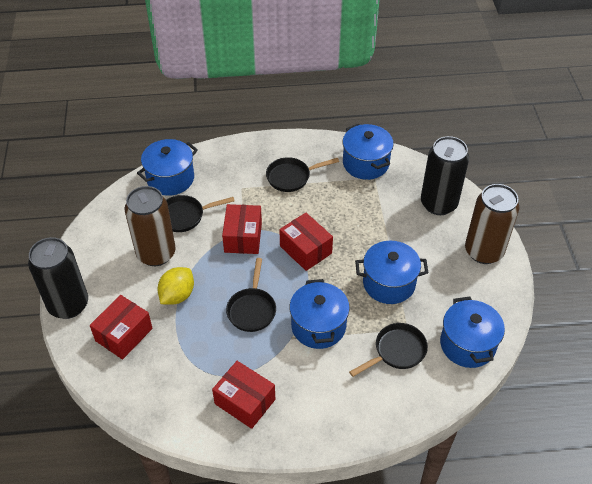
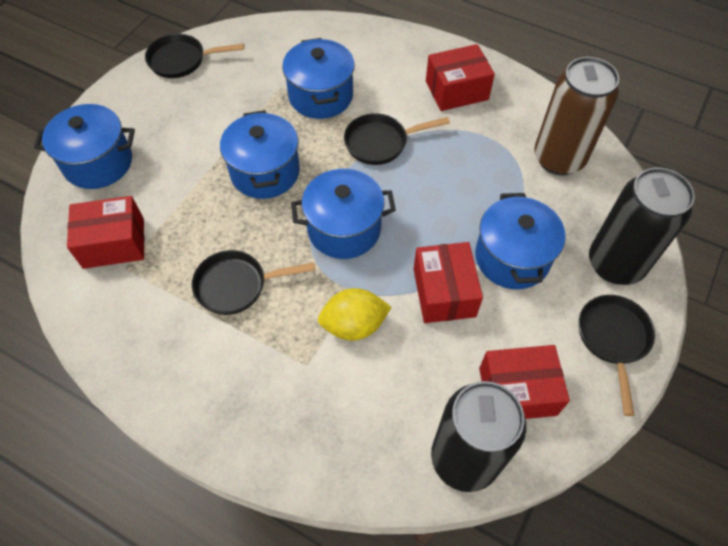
brown can: [125,186,176,266] [465,184,519,264] = 2 -> [534,57,619,175] = 1

